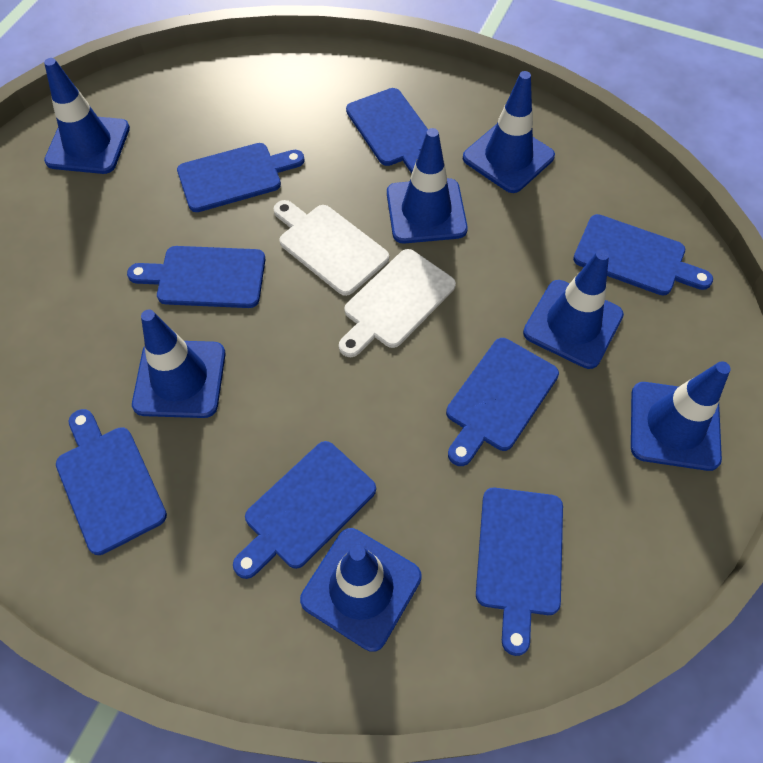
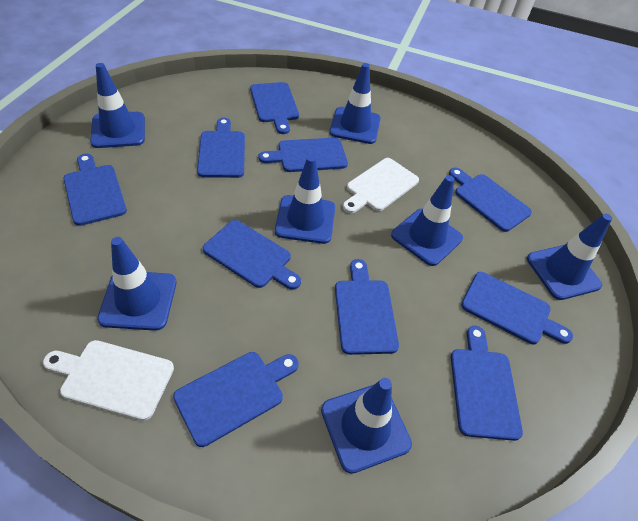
blue cutting board: [56,409,167,555] [127,246,265,308] [177,143,305,212] [233,441,376,579] [346,88,428,174] [446,338,559,466] [476,488,563,656] [573,214,713,295] = 8 -> [63,154,127,226] [173,352,299,447] [197,118,245,178] [203,220,301,290] [250,82,299,134] [258,138,348,172] [335,259,399,355] [449,168,532,232] [451,326,523,441] [461,272,573,344] = 10

